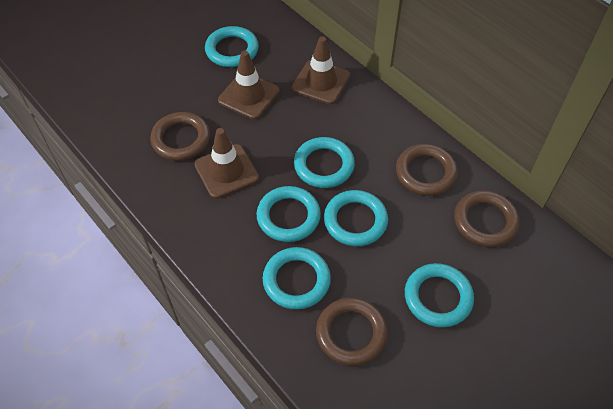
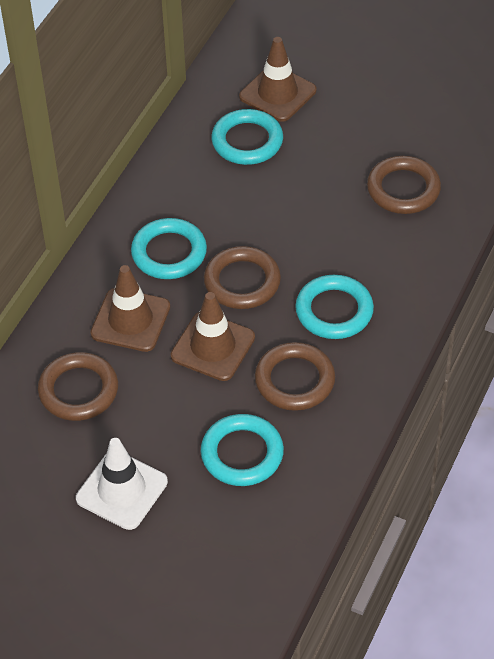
turquoise ring: [205,26,259,67] [256,186,321,242] [263,247,331,310] [294,137,355,188] [324,190,388,246] [405,263,474,328] = 6 -> [131,218,207,279] [201,414,284,486] [212,109,283,165] [295,275,374,339] = 4
white traffic cone: none = 0 -> [76,438,168,530] = 1

